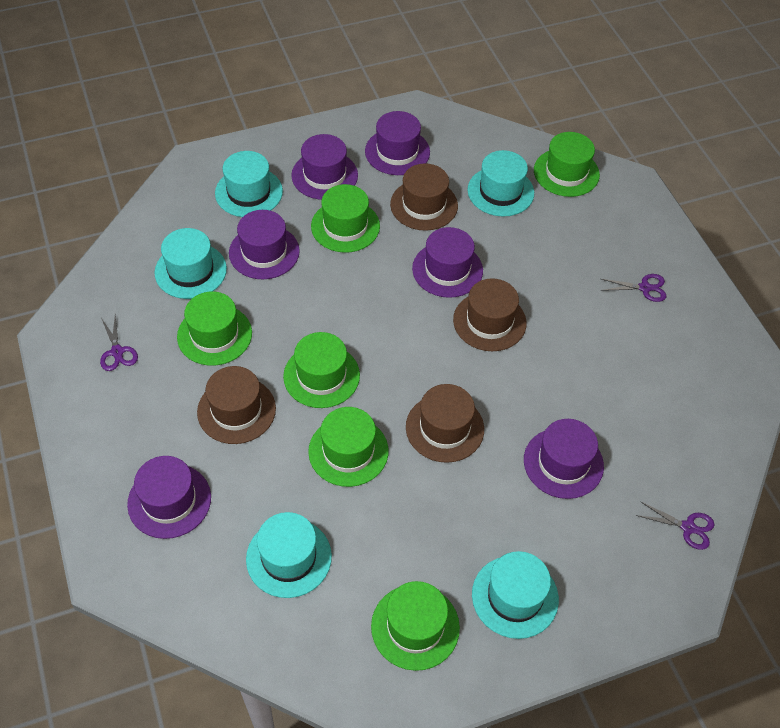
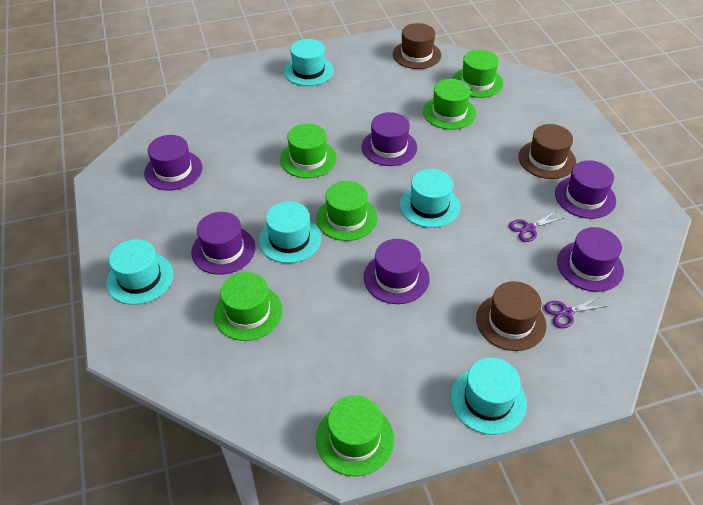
brown hat: [197,366,276,444] [390,163,458,231] [406,384,484,463] [453,278,527,351] = 4 -> [393,23,441,69] [476,281,547,351] [518,124,576,179] = 3
purple scissors: [100,315,138,371] [601,274,666,302] [636,501,715,550] = 3 -> [509,211,564,242] [544,296,607,328] = 2

